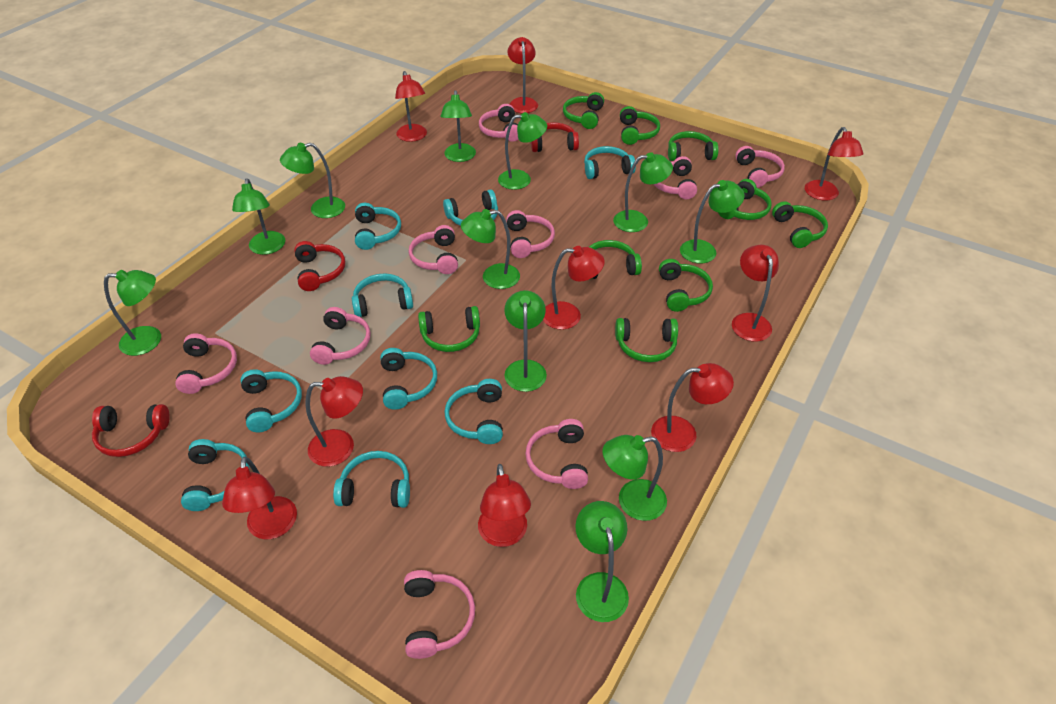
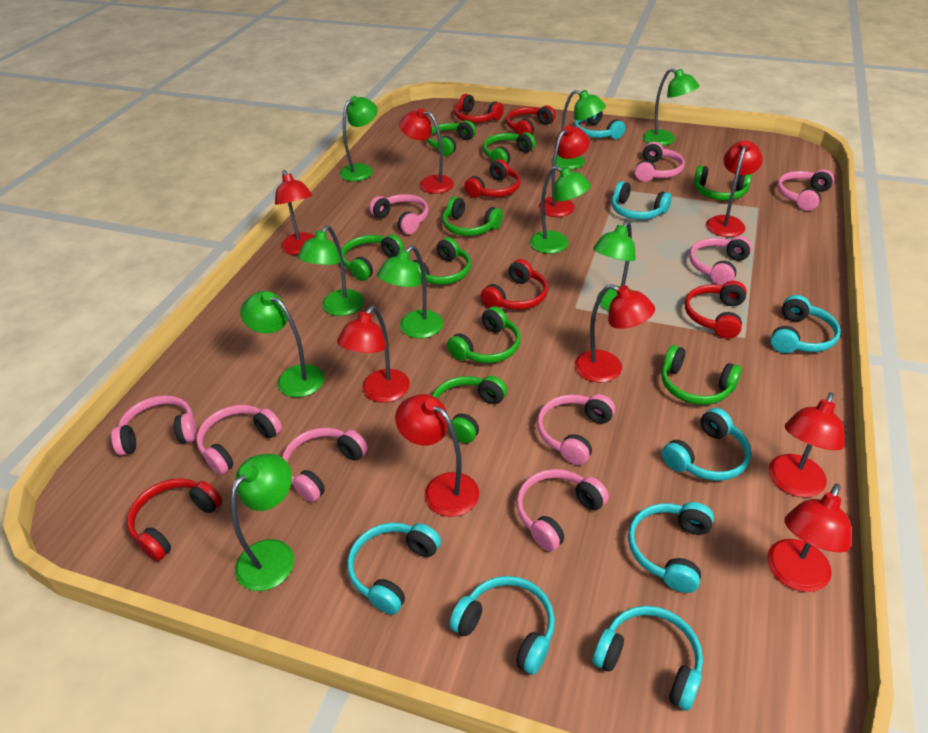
green lamp: [104,270,161,356] [232,178,285,255] [280,143,345,218] [441,90,476,162] [461,209,520,289] [498,112,547,190] [504,290,547,392] [575,501,629,622] [602,435,667,521] [613,152,673,232] [680,180,744,263] = 11 -> [231,454,294,591] [240,291,324,397] [297,226,364,316] [339,96,378,181] [377,245,443,338] [530,166,591,254] [551,90,606,170] [593,221,636,311] [642,68,699,146] = 9
red headphones: [92,404,170,457] [294,241,345,291] [531,122,579,152] = 3 -> [127,478,222,561] [454,94,504,123] [464,159,521,198] [481,259,548,310] [506,105,556,135] [685,281,747,339] = 6
turquoise headphones: [181,439,250,511] [240,369,302,432] [333,451,410,508] [352,273,413,317] [355,203,401,250] [380,348,437,410] [443,189,498,226] [445,379,503,444] [584,146,636,179] = 9 -> [347,523,441,615] [449,576,555,675] [574,111,626,139] [593,606,703,711] [611,181,672,220] [628,502,714,593] [662,408,751,481] [770,295,841,353] = 8

